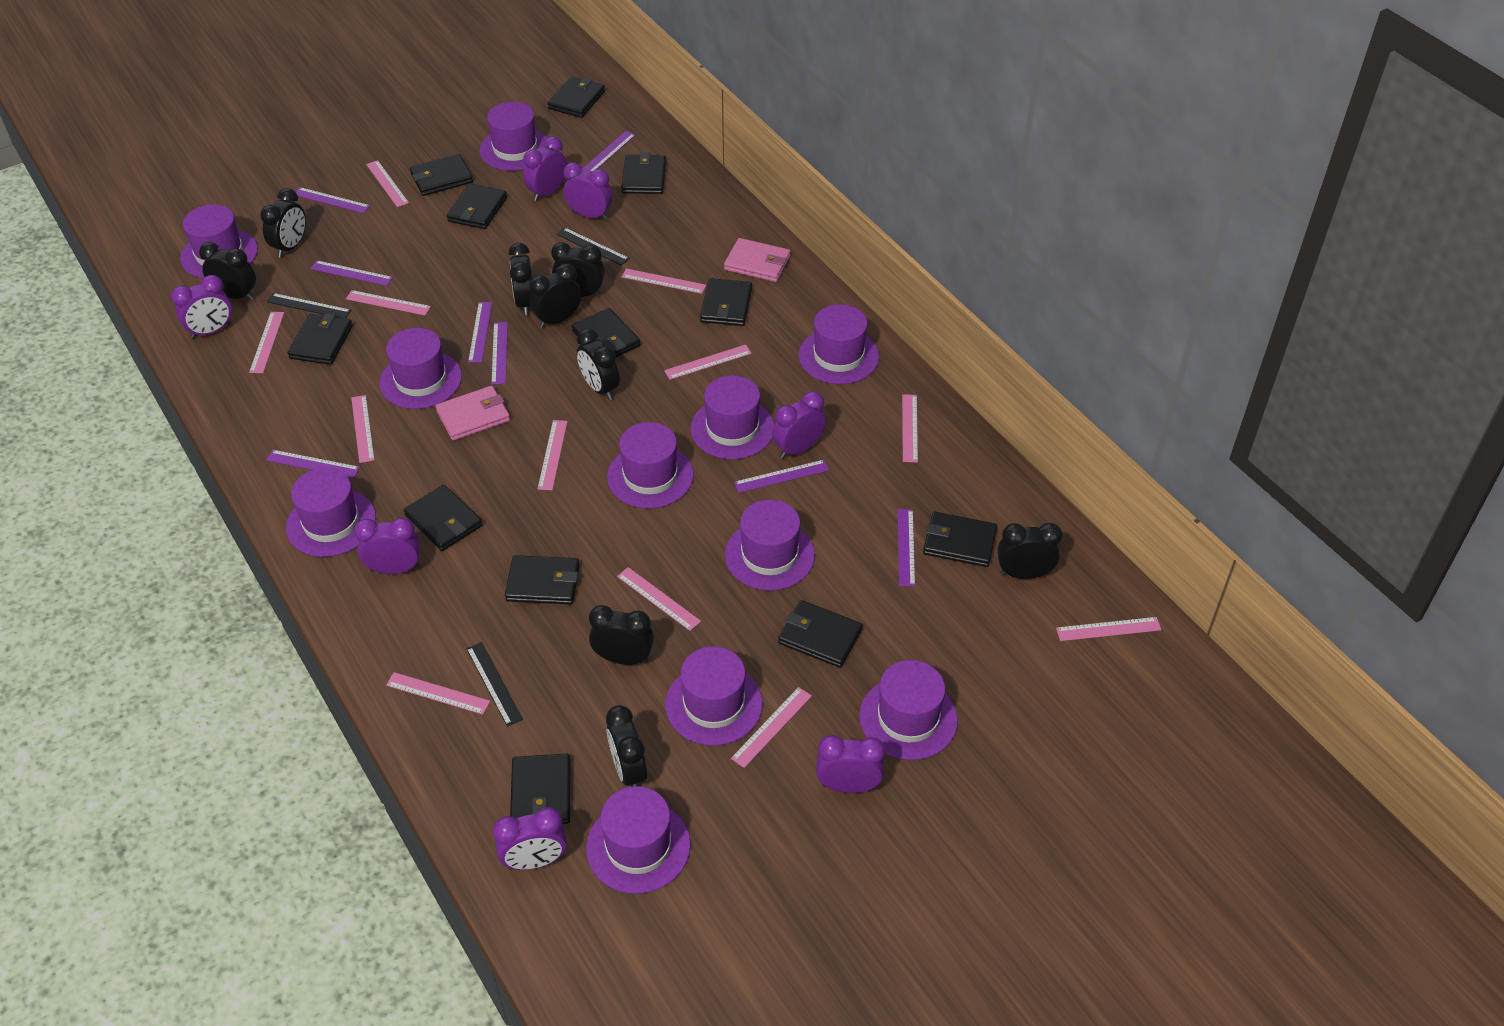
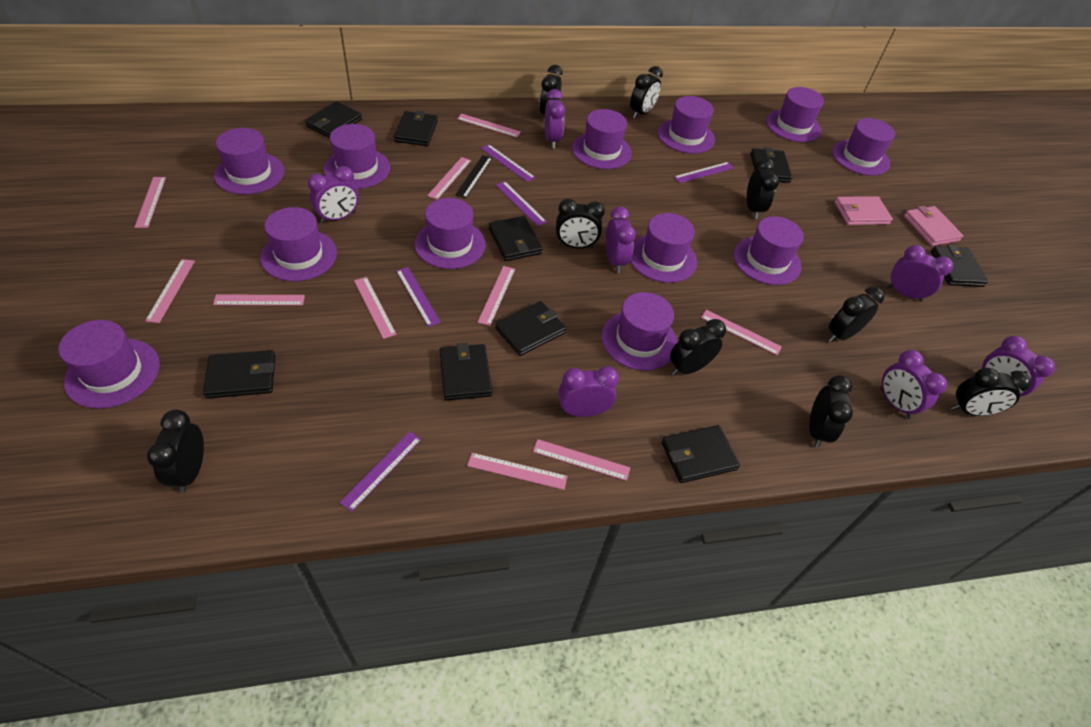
black ruler: [267,293,351,318] [466,642,523,727] [556,227,630,266] = 3 -> [455,155,492,199] = 1
black wallet: [288,313,353,365] [404,485,482,551] [410,154,473,196] [447,183,507,229] [505,555,580,604] [510,754,570,824] [548,76,605,118] [572,308,640,357] [621,152,666,194] [700,278,752,326] [778,600,863,668] [923,512,997,567] = 12 -> [203,350,275,399] [305,101,362,138] [394,111,438,146] [439,343,492,401] [489,216,542,261] [495,301,566,356] [662,425,740,483] [750,147,793,183] [931,244,988,287] = 9
pink ruler: [249,312,284,373] [346,290,431,315] [351,395,375,463] [366,160,409,207] [386,672,490,715] [538,420,568,490] [617,567,701,631] [622,269,706,294] [664,344,752,380] [731,687,812,768] [902,394,918,463] [1056,617,1161,641] = 12 -> [135,177,166,228] [145,259,195,323] [213,294,305,305] [354,277,396,339] [427,157,471,200] [457,114,521,137] [467,453,568,490] [478,266,515,326] [533,439,630,481] [701,310,782,355] = 10
purple hat: [180,204,258,278] [286,468,376,557] [379,328,462,409] [480,102,547,171] [586,786,691,894] [607,422,694,509] [665,646,763,746] [690,375,774,459] [725,500,815,591] [798,304,879,384] [859,660,958,760] = 11 -> [59,320,160,409] [214,128,284,195] [261,207,337,281] [324,124,390,189] [415,198,486,269] [572,109,632,169] [602,292,678,371] [630,213,697,283] [658,96,715,154] [734,216,804,285] [766,87,824,142] [832,118,895,176] = 12
purple ruler: [266,450,360,478] [296,187,370,213] [310,260,393,286] [468,302,492,363] [491,322,508,385] [581,131,635,171] [734,460,829,493] [898,509,915,587] = 8 -> [339,431,421,512] [396,267,441,327] [481,144,535,182] [496,181,547,226] [674,162,734,183] = 5

